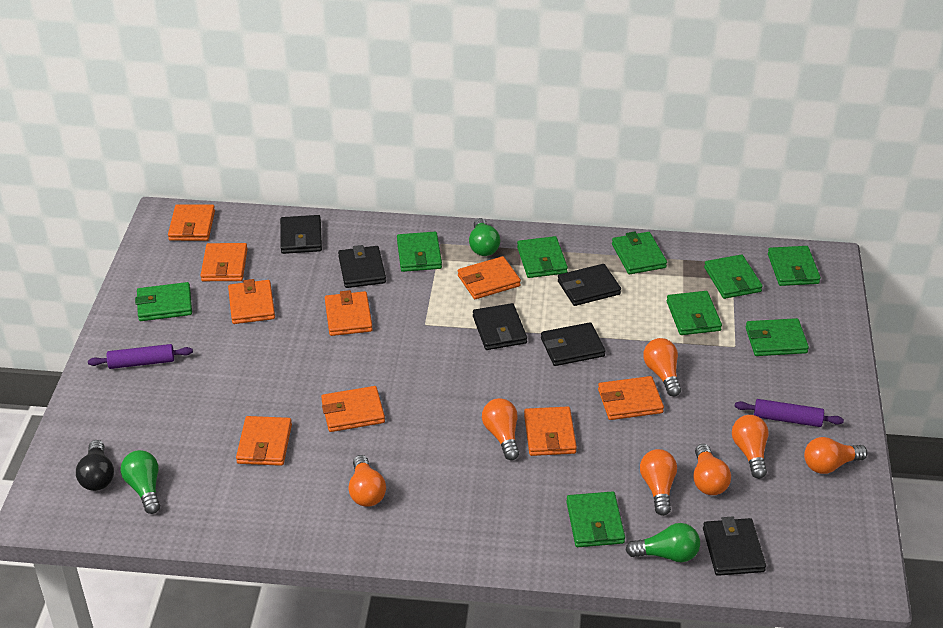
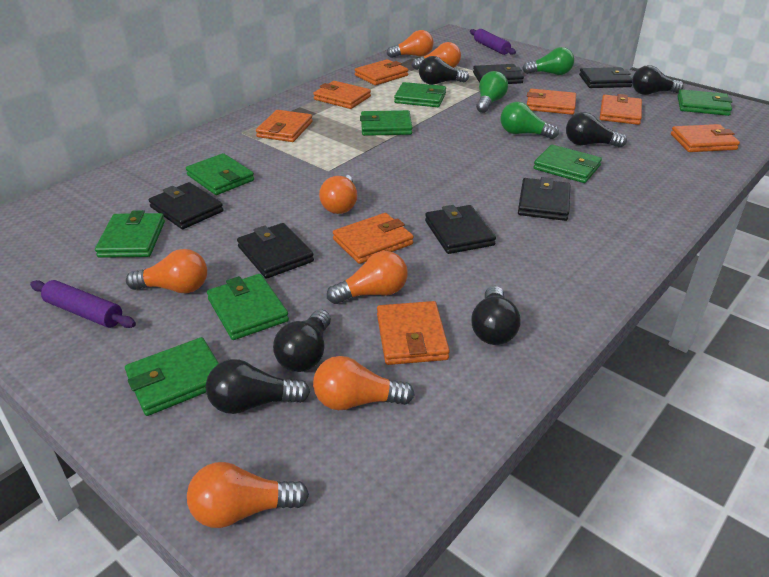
black light bulb: [76,440,114,491] = 1 -> [206,359,310,414] [273,309,331,372] [419,56,469,85] [471,286,520,345] [566,112,627,148] [632,65,684,95] = 6
green wallet: [135,282,192,321] [397,232,442,272] [517,236,568,278] [566,491,625,547] [612,232,667,274] [667,291,722,335] [704,254,763,299] [746,318,809,356] [768,246,821,286] = 9 -> [95,210,165,258] [125,337,219,416] [186,153,254,195] [207,274,289,340] [360,110,412,136] [394,82,446,107] [534,145,602,183] [678,89,733,116] = 8
orange wallet: [168,204,215,241] [200,243,248,281] [228,279,275,324] [236,416,292,466] [321,386,385,432] [325,290,373,336] [458,256,521,299] [524,407,577,456] [598,376,664,420] = 9 -> [256,110,313,142] [313,81,371,109] [333,213,414,264] [355,59,408,85] [377,301,450,365] [527,89,576,115] [600,94,642,125] [671,124,740,152] = 8

